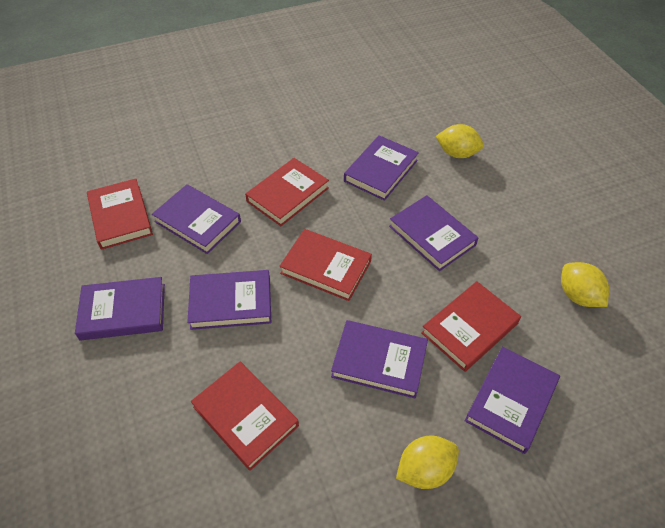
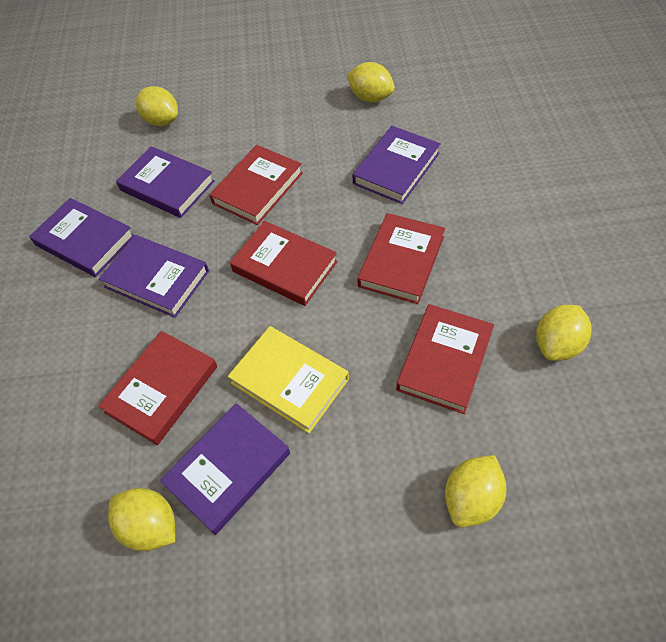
purple book: [75,277,165,341] [152,184,241,254] [187,270,271,330] [331,320,428,398] [344,135,419,201] [389,195,478,271] [464,347,560,454] = 7 -> [29,198,135,277] [99,235,209,318] [116,146,215,218] [160,403,290,535] [353,126,441,204] = 5
yellow book: none = 0 -> [228,326,349,433] = 1
yellow lemon: [396,435,459,489] [436,124,484,158] [561,262,609,307] = 3 -> [108,488,175,551] [136,86,178,126] [347,62,395,102] [445,455,506,528] [536,305,592,361] = 5

